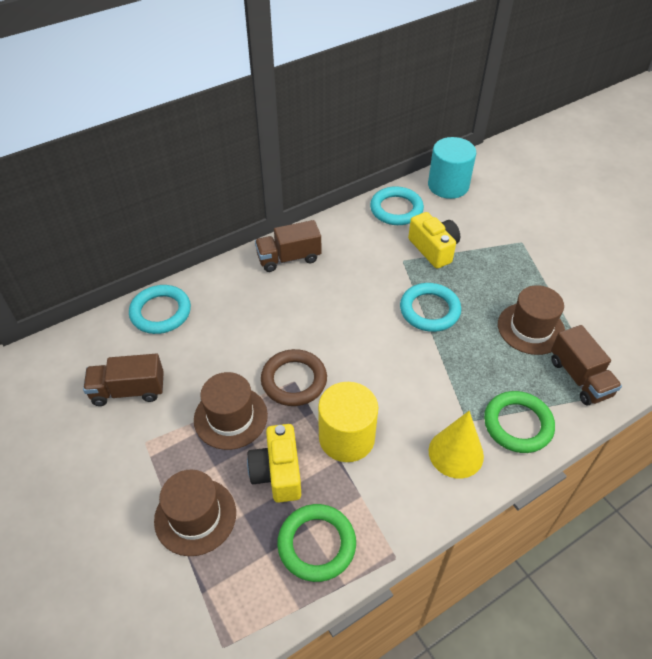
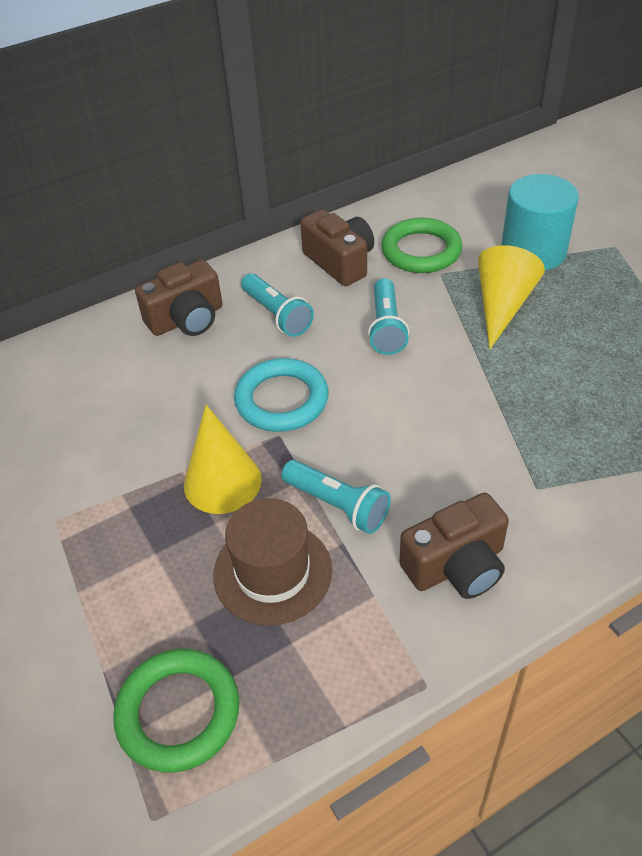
brown camera: none = 0 -> [135,260,223,336] [300,209,374,286] [399,493,509,599] = 3
brown hat: [154,470,236,556] [194,372,268,450] [498,285,565,355] = 3 -> [213,498,332,626] = 1
brown ring: [261,349,327,406] = 1 -> none = 0
brown truck: [83,354,164,406] [255,220,321,272] [551,325,622,405] = 3 -> none = 0
turquoise flashlight: none = 0 -> [241,273,314,337] [281,460,391,534] [368,278,409,355] = 3
turquoise ring: [129,285,191,334] [370,186,424,225] [400,283,461,332] = 3 -> [234,358,329,432] = 1
yellow camera: [247,424,301,503] [408,212,460,269] = 2 -> none = 0
yellow cone: [429,411,484,479] = 1 -> [184,405,262,514] [478,245,545,349] = 2
yellow cylinder: [318,382,378,462] = 1 -> none = 0

